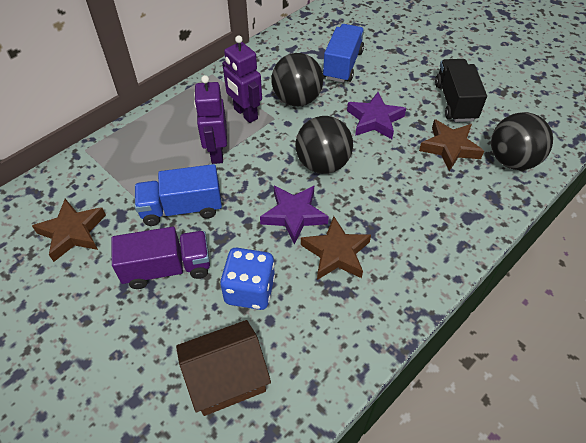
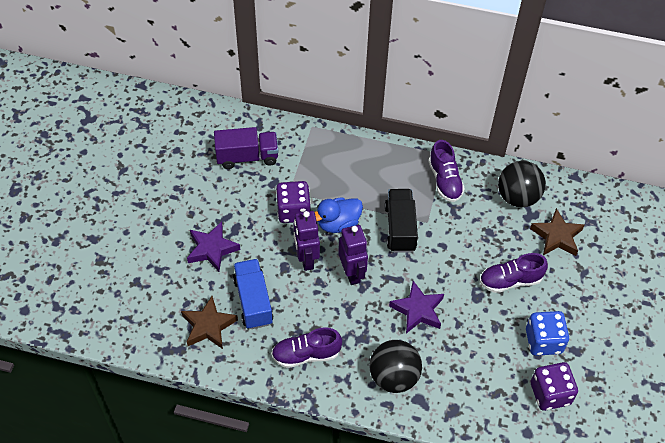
black ball: [272,53,323,106] [296,116,353,174] [491,112,553,170] = 3 -> [369,340,422,393] [498,161,546,208] = 2
blue duck: none = 0 -> [315,197,363,233] = 1
blue truck: [135,164,222,226] [323,24,364,83] = 2 -> [233,259,274,329] = 1
brown house: [176,320,271,416] = 1 -> none = 0
brown star: [32,199,106,262] [301,216,371,280] [419,119,484,171] = 3 -> [181,296,238,349] [530,208,584,256] = 2
purple dice: none = 0 -> [276,181,311,223] [531,362,578,411] = 2
purple shoe: none = 0 -> [271,327,342,368] [429,140,465,202] [480,253,548,293] = 3

